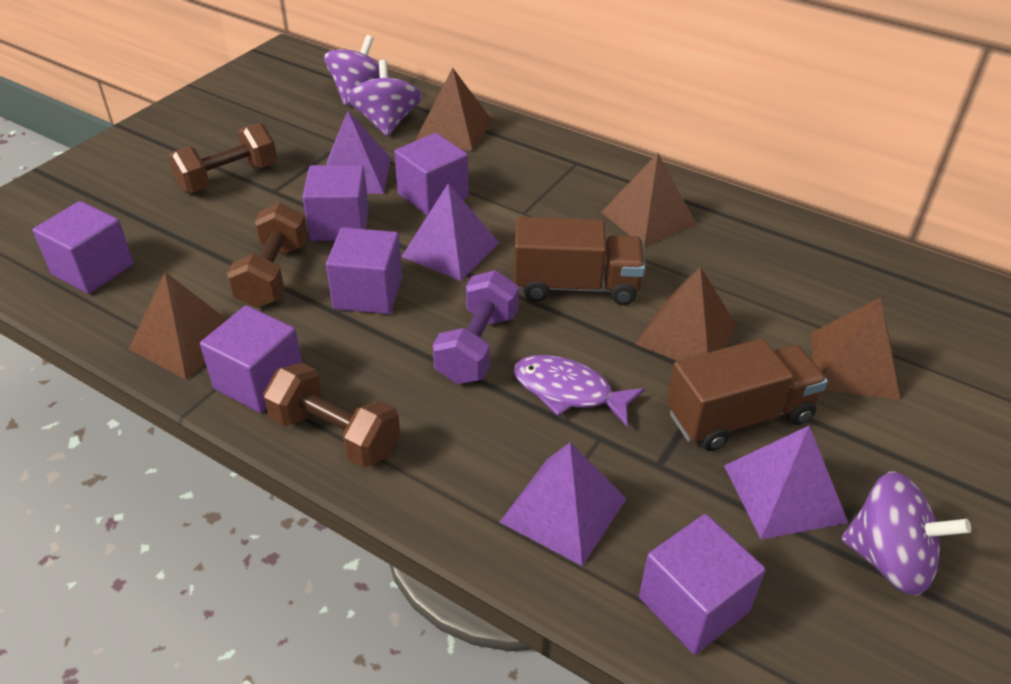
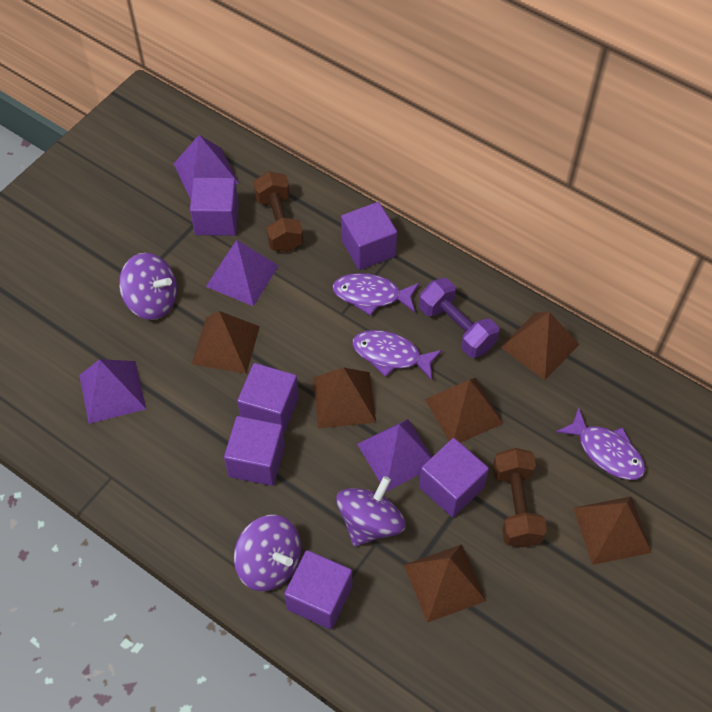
brown dumbbell: [168,123,277,193] [227,203,308,308] [263,363,400,468] = 3 -> [253,171,303,252] [493,448,547,547] = 2
brown pyramid: [129,272,227,380] [415,68,493,151] [601,153,696,247] [636,267,737,361] [811,298,900,400] = 5 -> [192,311,260,374] [313,368,376,428] [404,544,486,623] [425,378,503,443] [501,312,579,380] [573,496,652,565] = 6
brown truck: [514,217,645,305] [666,339,828,451] = 2 -> none = 0
purple fish: [514,355,645,426] = 1 -> [332,273,419,316] [352,330,442,380] [556,408,645,480] = 3

